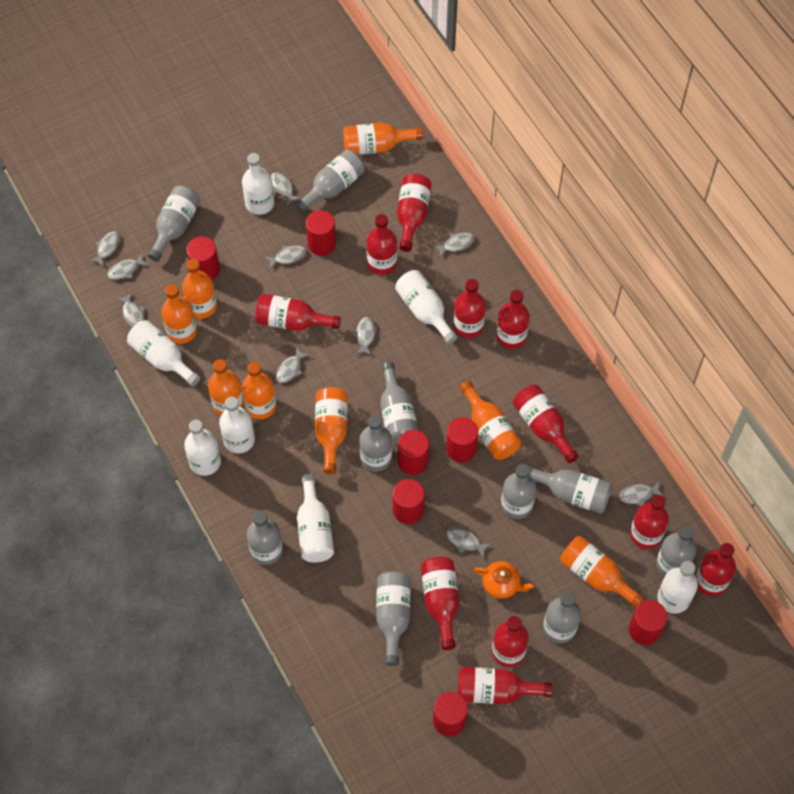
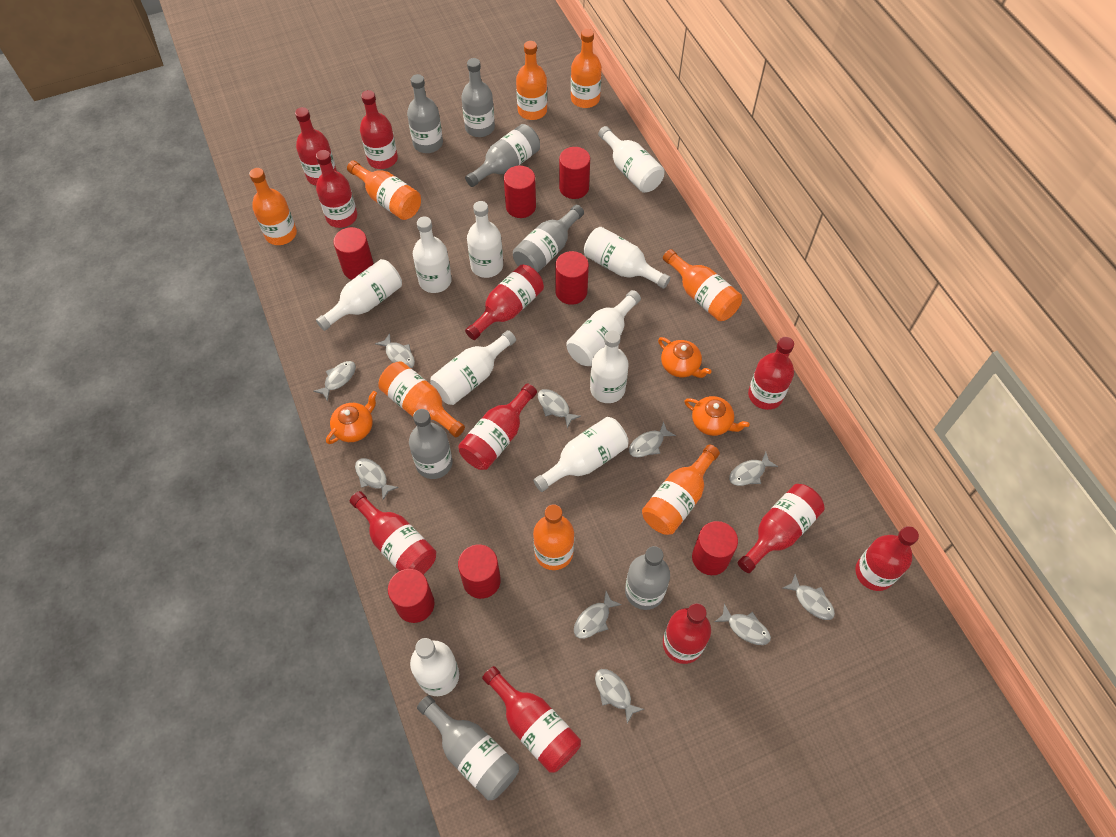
grey bottle: [148,186,200,262] [247,511,283,565] [295,150,365,213] [359,415,392,471] [376,572,411,666] [380,362,419,445] [501,464,536,519] [527,465,612,514] [543,592,581,643] [656,525,696,576] = 10 -> [407,74,443,153] [409,409,453,479] [417,695,519,800] [461,58,495,137] [465,124,540,187] [513,205,584,272] [625,546,670,610] = 7
orange teapot: [474,561,534,599] = 1 -> [326,391,377,444] [658,337,711,378] [685,396,750,436] = 3
white bottle: [127,320,200,386] [184,420,221,476] [219,397,255,453] [242,153,274,215] [297,474,334,563] [395,270,458,344] [657,561,698,614] = 7 -> [316,259,402,331] [410,638,459,696] [413,216,452,293] [430,330,516,405] [467,201,503,278] [533,417,629,492] [566,290,641,366] [584,227,671,289] [590,330,629,403] [598,126,665,193] = 10

